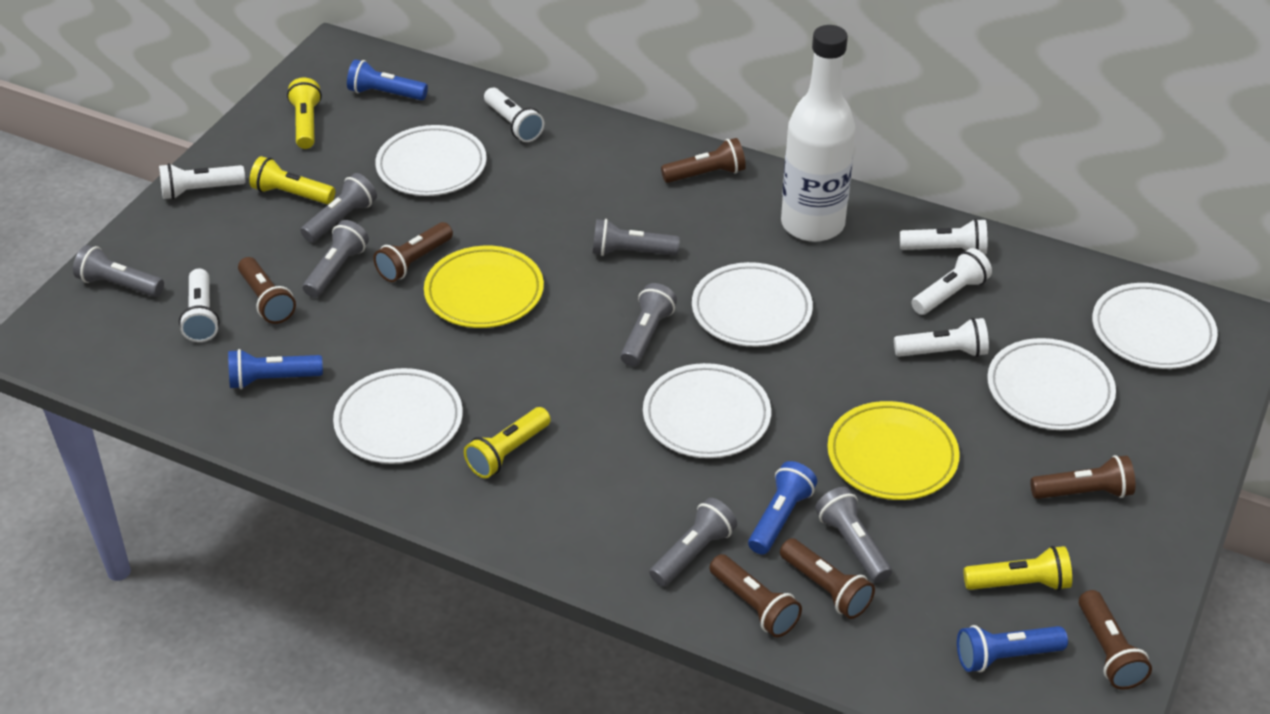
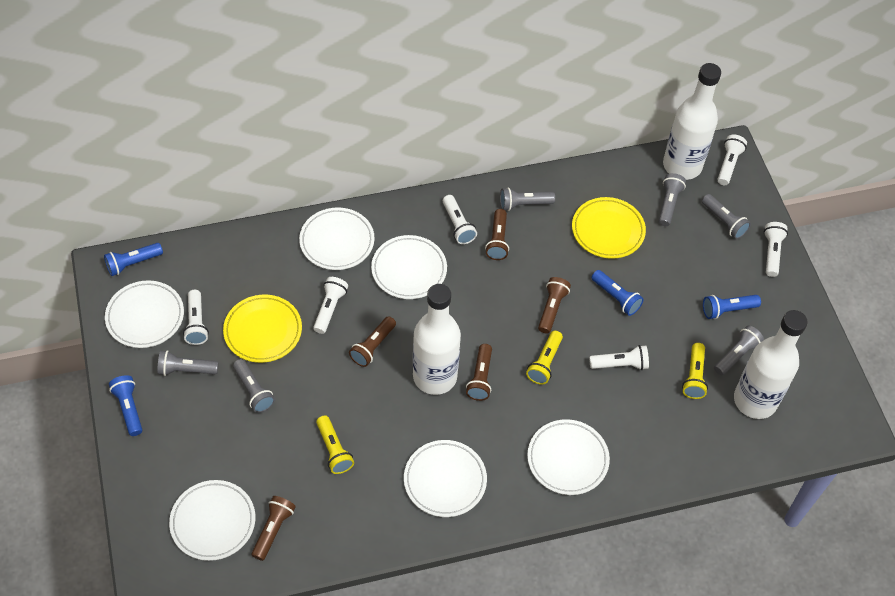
brown flashlight: [238,257,296,324] [373,222,453,282] [661,138,746,183] [710,554,802,637] [780,538,875,619] [1031,455,1135,499] [1079,590,1152,690] = 7 -> [252,496,296,561] [349,316,396,367] [466,344,492,401] [485,209,509,260] [538,277,571,334] = 5
grey flashlight: [73,245,164,297] [301,173,377,242] [303,220,369,298] [592,219,680,256] [620,283,677,366] [649,498,737,586] [815,487,892,583] = 7 -> [157,350,219,376] [233,359,275,413] [500,187,555,211] [658,173,686,226] [702,194,751,239] [714,325,764,375] = 6
white bottle: [781,25,856,242] = 1 -> [413,284,461,395] [663,63,721,180] [734,310,808,419] = 3
yellow flashlight: [249,156,335,204] [287,78,322,149] [464,407,551,478] [964,546,1072,591] = 4 -> [316,415,354,474] [526,331,563,385] [682,343,708,399] = 3

